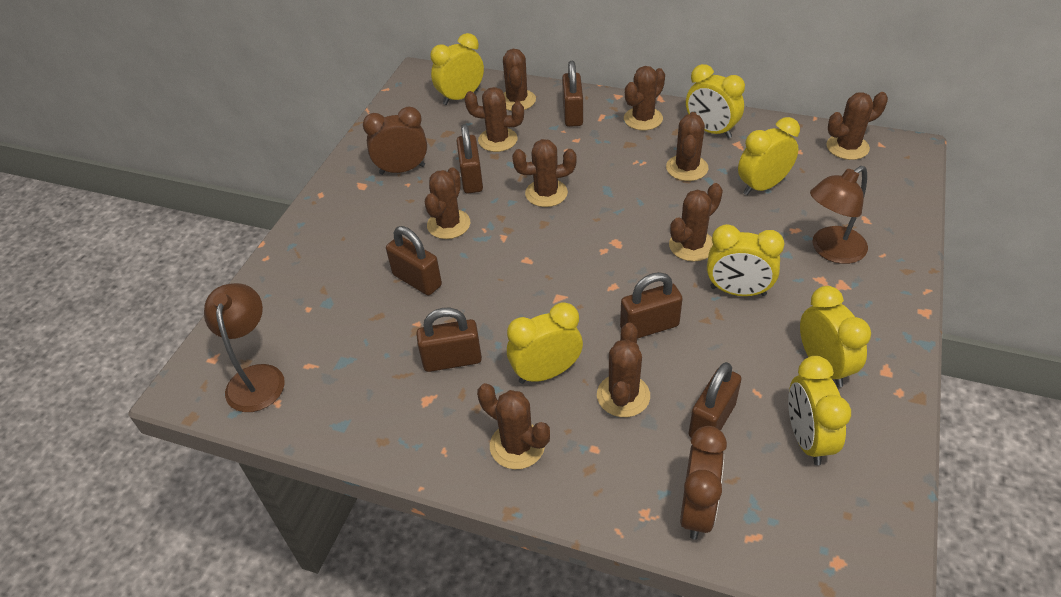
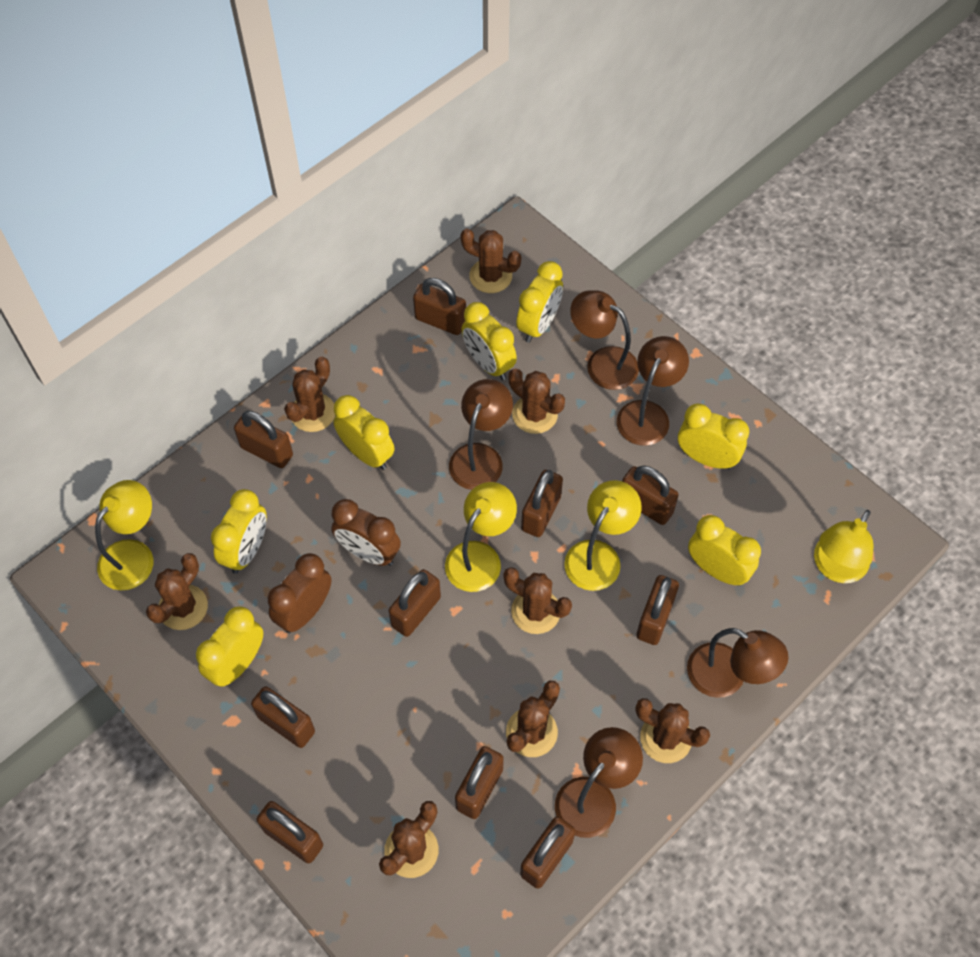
brown cactus: [425,167,470,239] [464,87,524,152] [477,383,550,469] [503,49,536,111] [512,139,577,207] [597,323,650,417] [624,66,665,130] [666,112,708,181] [669,183,723,261] [827,92,888,160] = 10 -> [146,553,208,630] [284,357,335,432] [379,801,439,878] [460,229,521,293] [503,567,572,634] [506,681,560,757] [509,368,565,434] [635,698,710,763] = 8
brown lamp: [204,283,285,412] [810,166,868,264] = 2 -> [449,379,513,490] [555,727,643,838] [570,290,639,390] [617,336,689,446] [687,628,788,698] = 5
brown padlock: [386,226,442,295] [416,308,482,372] [456,124,483,193] [562,61,583,127] [620,272,683,339] [689,362,741,438] = 6 -> [234,411,293,468] [251,687,315,748] [256,801,323,863] [389,569,441,637] [413,278,466,335] [455,746,504,819] [520,816,576,889] [521,470,563,537] [622,466,679,525] [636,575,679,645] = 10
yellow lamp: none = 0 -> [95,480,154,590] [445,482,517,592] [564,480,642,591] [814,510,873,583] = 4

